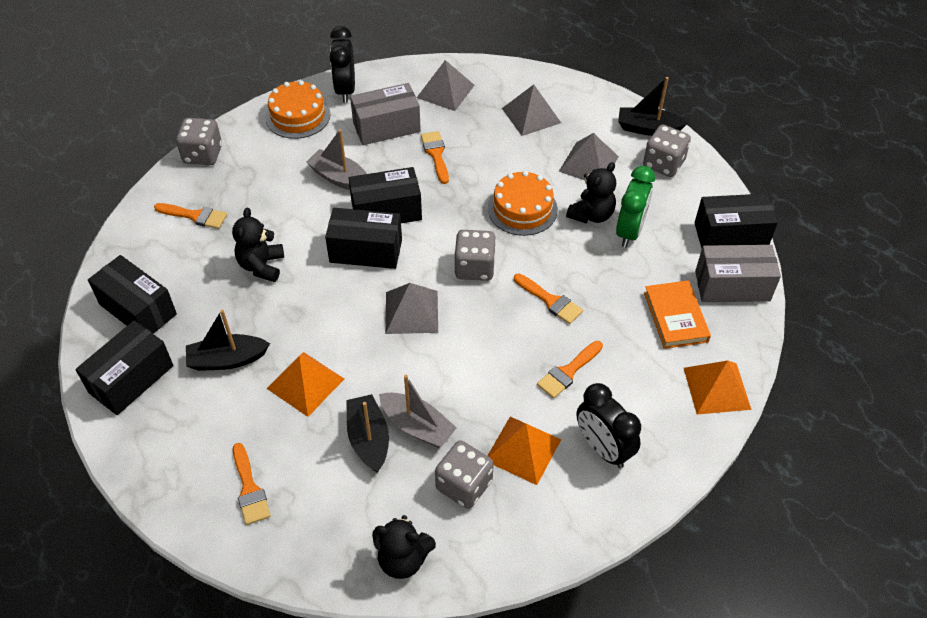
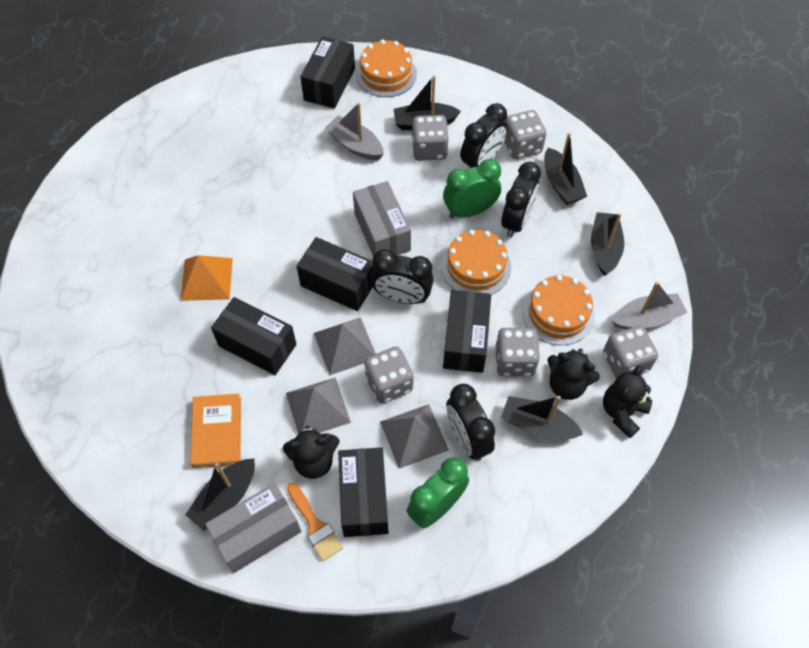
black boat: [186,310,270,371] [346,394,389,473] [618,77,688,136] = 3 -> [185,458,255,531] [394,75,461,130] [501,396,583,440] [544,133,587,205] [591,212,624,276] = 5
black clock: [329,26,355,103] [577,383,641,468] = 2 -> [371,249,434,304] [446,384,495,461] [460,103,507,168] [501,162,541,238] = 4
green clock: [616,166,655,247] = 1 -> [407,457,469,528] [443,159,501,219] = 2
grey dice: [176,118,222,165] [435,440,494,509] [454,230,496,281] [643,124,691,177] = 4 -> [364,346,414,403] [412,115,449,161] [495,328,540,376] [504,110,546,159] [603,326,658,378] = 5
grey pyramid: [385,283,438,334] [417,60,475,111] [502,84,561,136] [559,133,619,180] = 4 -> [286,378,351,434] [314,317,376,375] [380,404,449,469] = 3
orange brush: [154,203,227,229] [233,443,271,525] [421,131,449,184] [514,274,583,324] [537,341,603,399] = 5 -> [287,482,343,561] = 1
orange cake: [265,80,330,139] [488,171,558,236] = 2 -> [356,39,417,97] [441,230,511,295] [522,275,595,345] = 3
orange pyramid: [267,352,344,417] [487,417,561,485] [684,361,752,415] = 3 -> [181,255,233,301] = 1

